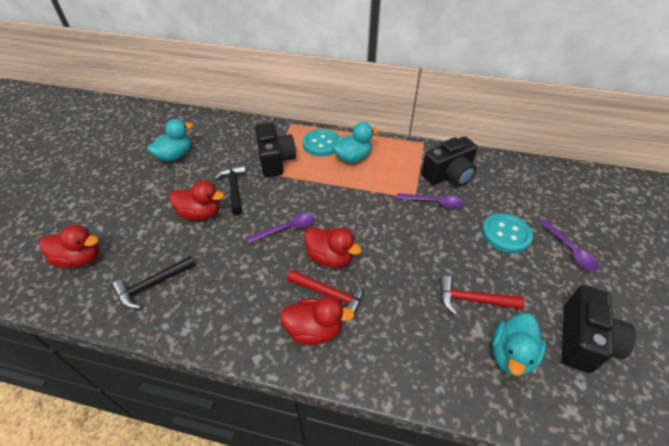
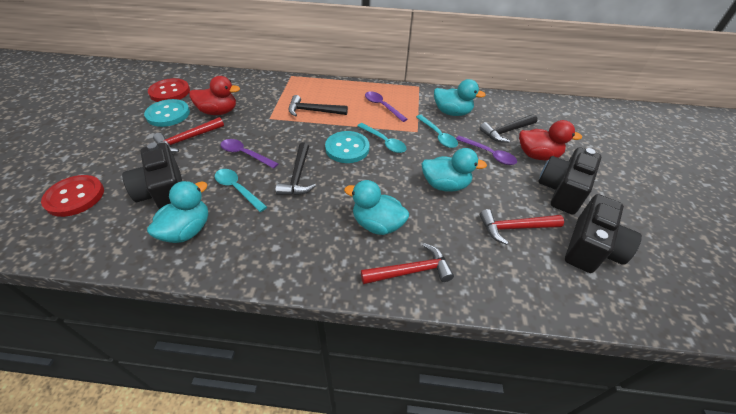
black hammer: [112,255,196,309] [214,165,246,215] = 2 -> [275,142,316,195] [288,95,348,117] [479,114,538,143] = 3
red button: none = 0 -> [41,175,104,217] [148,78,190,102] = 2
red duck: [39,225,99,268] [169,181,224,220] [280,296,355,345] [304,227,362,268] = 4 -> [189,76,240,115] [519,120,582,160] = 2
red hammer: [287,270,363,319] [440,276,525,316] = 2 -> [153,117,224,153] [361,243,454,284] [480,209,564,245] = 3
turquoise duck: [147,119,193,161] [332,122,379,163] [492,313,546,376] = 3 -> [147,181,208,243] [344,180,409,235] [422,148,487,192] [434,79,486,116] = 4
turquoise spoon: none = 0 -> [215,169,267,212] [357,123,407,153] [416,115,458,148] = 3

